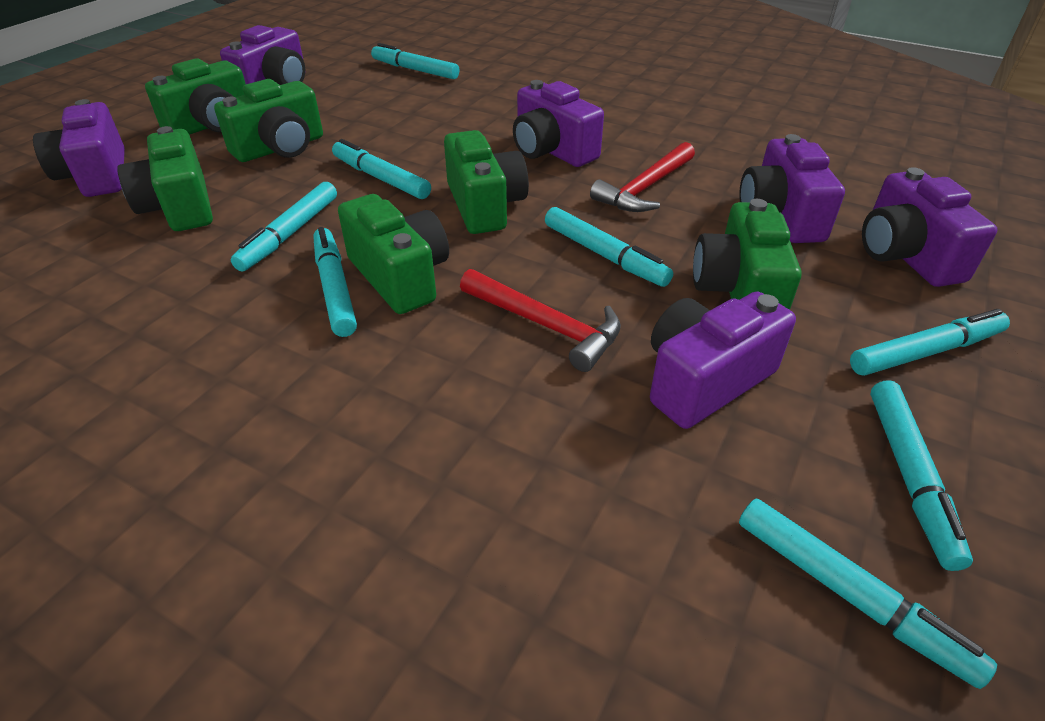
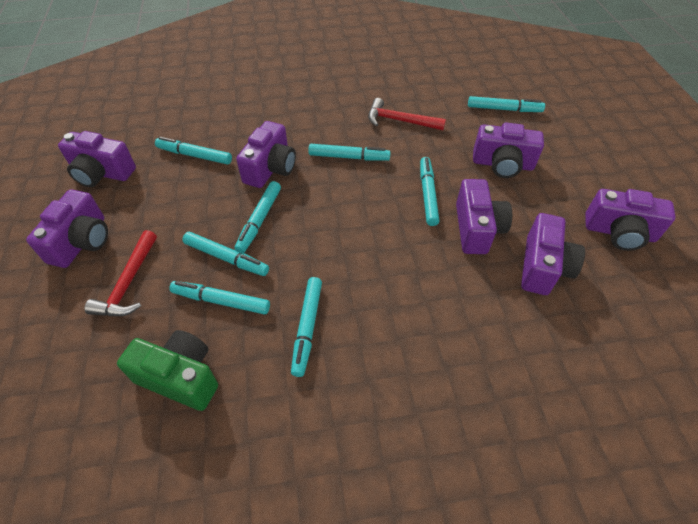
green camera: [117,126,213,231] [145,58,246,135] [214,79,323,162] [338,194,449,314] [444,130,529,234] [693,199,801,310] = 6 -> [117,330,218,411] = 1
purple camera: [33,99,125,197] [220,25,306,85] [513,80,604,167] [650,291,796,429] [739,134,845,243] [862,167,998,287] = 6 -> [26,189,108,268] [58,131,136,187] [236,121,296,188] [456,179,512,254] [473,123,544,178] [521,213,585,295] [585,189,676,251] = 7

